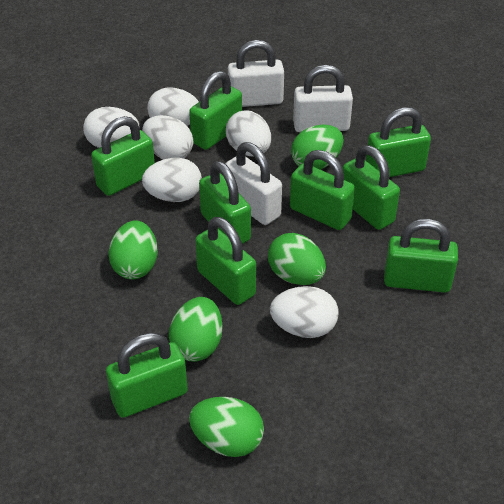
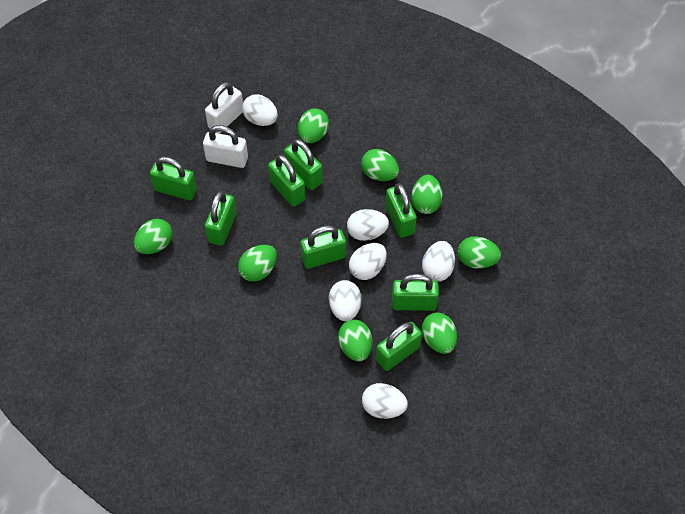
green egg: [108,220,158,279] [169,297,223,362] [189,397,264,457] [268,233,326,285] [291,125,344,169] = 5 -> [134,219,172,254] [238,245,277,282] [298,108,329,143] [338,319,372,361] [361,149,399,181] [411,175,443,214] [422,313,457,354] [458,236,501,269] = 8
green padlock: [91,116,155,196] [106,333,188,418] [189,71,242,150] [195,217,256,305] [199,161,251,244] [290,150,355,230] [343,145,400,230] [366,107,431,177] [384,219,458,293] = 9 -> [150,156,197,200] [205,191,237,246] [268,154,305,207] [284,139,323,190] [300,225,346,269] [376,322,422,371] [385,183,417,238] [392,274,439,311] = 8
white padlock: [225,142,282,225] [228,40,284,107] [293,65,353,132] = 3 -> [203,125,248,168] [205,82,243,134] = 2

